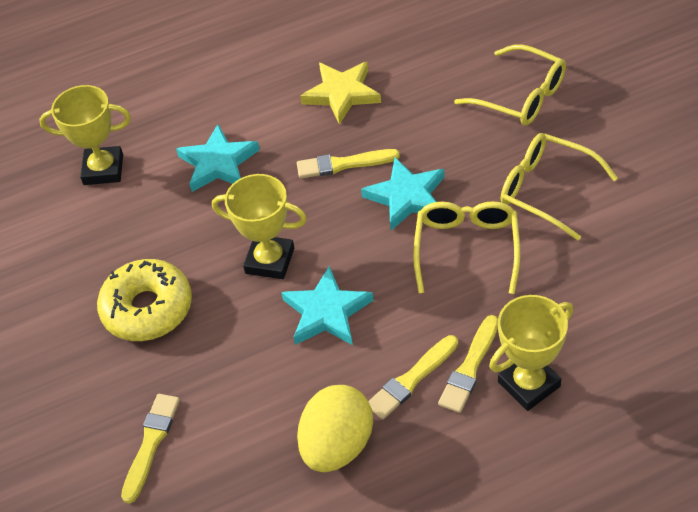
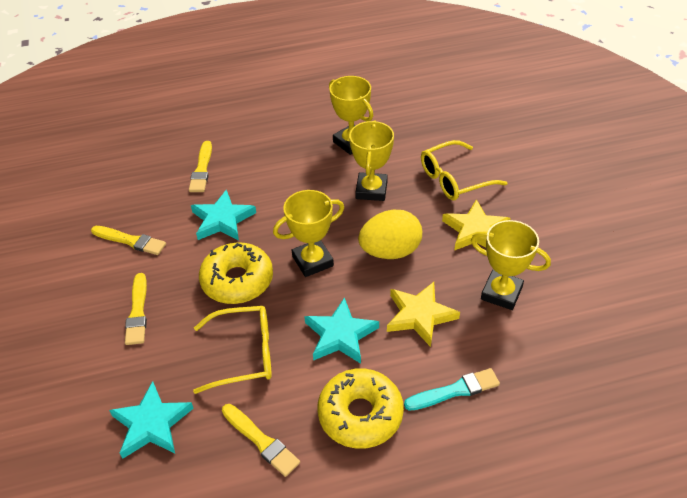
turquoise brush: none = 0 -> [404,368,500,411] = 1
yellow donut: [97,259,192,341] = 1 -> [199,242,273,304] [317,368,404,449] = 2
yellow glasses: [413,201,520,294] [454,44,566,125] [501,133,618,241] = 3 -> [193,306,272,394] [421,140,507,200] = 2
yellow star: [300,62,381,125] = 1 -> [387,282,460,347] [442,199,511,251] = 2
yellow trophy: [39,85,131,185] [212,174,307,279] [489,295,573,411] = 3 -> [273,190,344,277] [329,76,373,155] [349,120,394,201] [471,220,551,310] = 4

